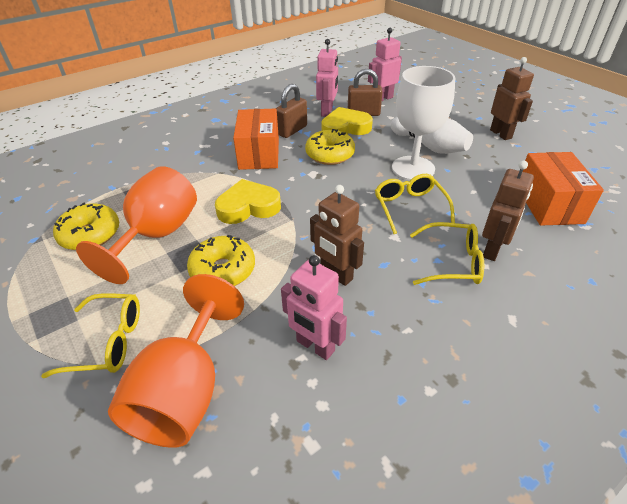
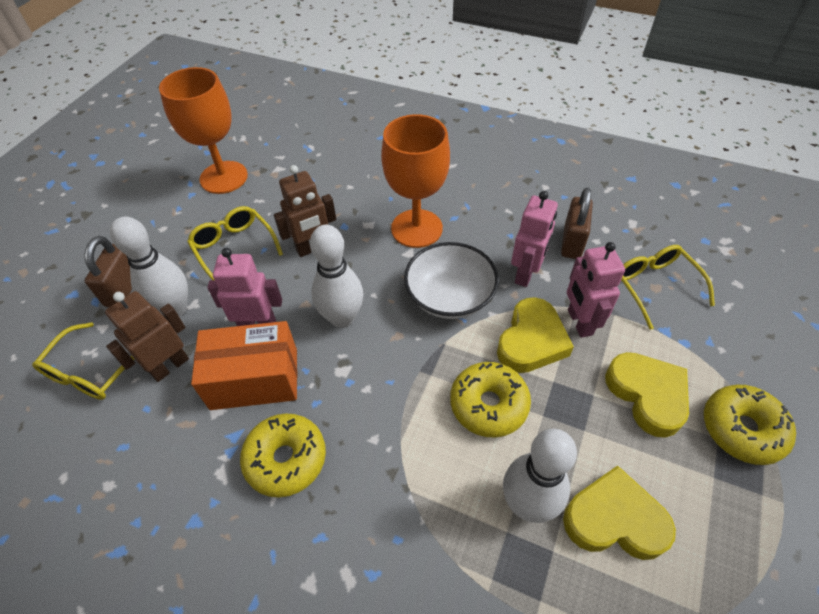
brown robot: [310,185,364,286] [482,161,534,261] [490,57,534,140] = 3 -> [105,291,189,382] [274,165,336,257] = 2
orange box: [233,109,279,170] [523,152,604,225] = 2 -> [191,321,297,410] = 1
white bowl: none = 0 -> [404,242,499,319] = 1
white bowling pin: [391,117,473,154] = 1 -> [110,216,188,317] [310,225,363,328] [503,428,577,523] = 3
white goblet: [392,66,455,181] = 1 -> none = 0
yellow heart: [215,179,281,224] [322,107,373,135] = 2 -> [497,297,574,373] [563,465,676,560] [605,352,689,438] = 3

